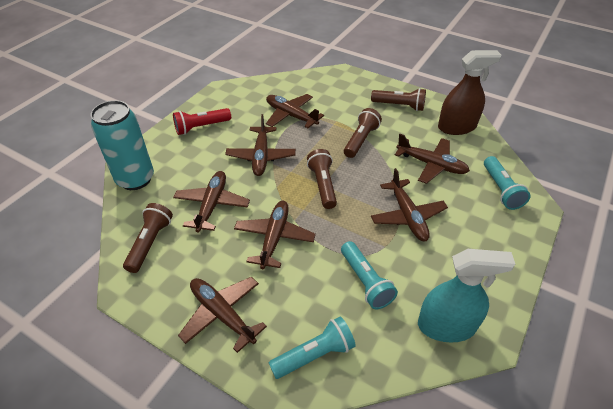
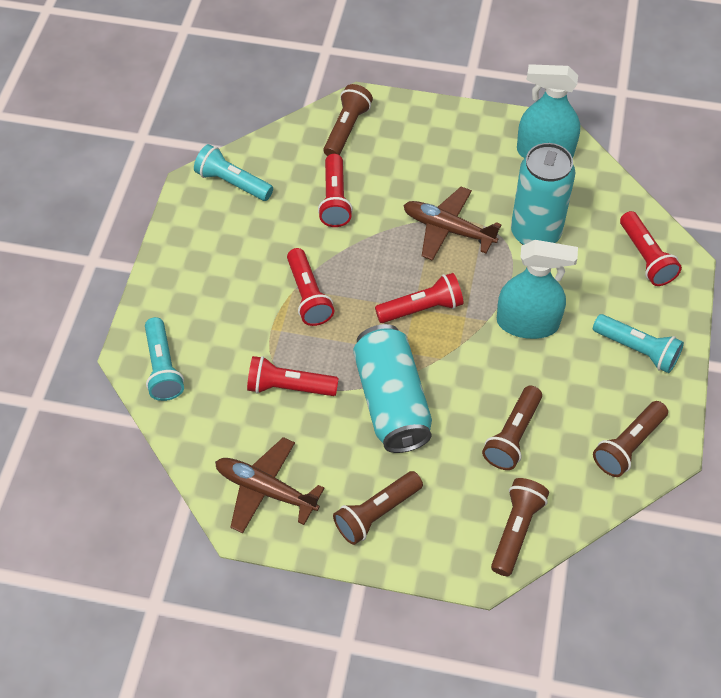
brown flashlight: [123,203,173,273] [307,149,337,209] [344,108,382,158] [371,88,426,111] = 4 -> [323,84,373,156] [333,471,423,545] [482,386,542,470] [491,478,549,576] [593,401,668,477] = 5
brown plane: [173,171,250,233] [178,277,267,353] [225,114,296,176] [234,201,316,269] [266,94,324,128] [371,168,448,241] [395,134,470,184] = 7 -> [215,437,324,533] [403,187,502,261] = 2
brown spray bottle: [438,50,501,135] = 1 -> none = 0
red flashlight: [173,108,231,135] = 1 -> [247,356,339,396] [287,248,334,326] [318,154,353,227] [375,273,463,323] [620,211,682,286] = 5
turquoise can: [90,100,154,190] = 1 -> [353,324,432,453] [511,143,575,245] = 2
turquoise spray bottle: [418,249,515,343] = 1 -> [497,240,578,339] [517,64,580,158] = 2

